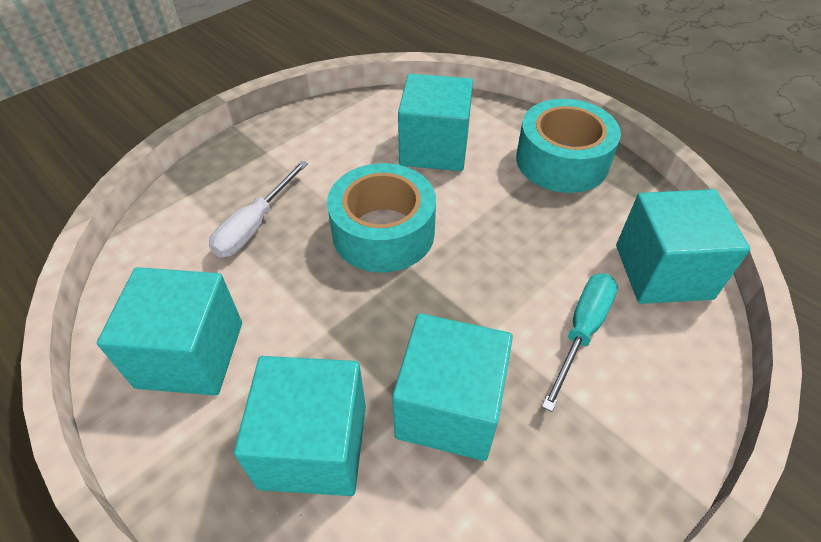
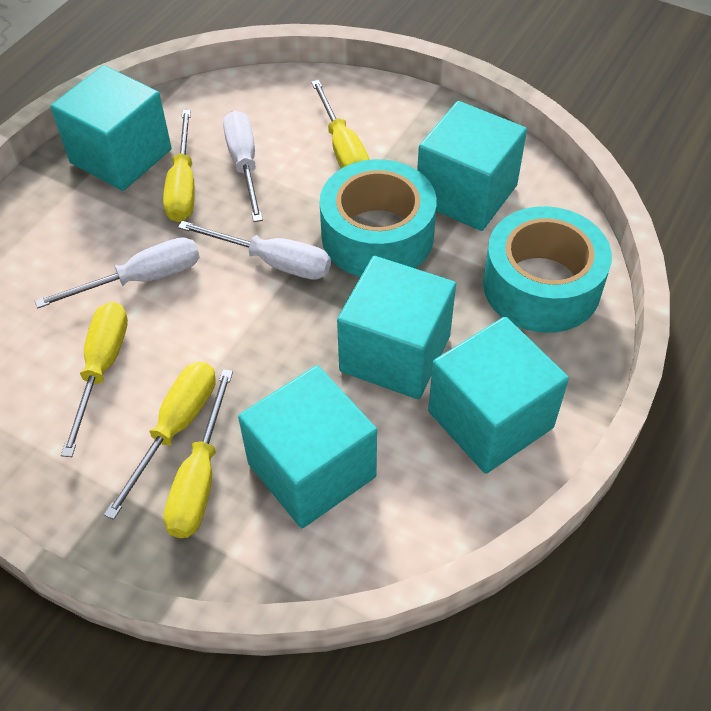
turquoise screwdriver: [542,274,618,412] = 1 -> none = 0
white screwdriver: [209,161,308,258] = 1 -> [35,237,200,308] [178,221,331,280] [223,111,263,222] = 3
yellow screwdriver: none = 0 -> [61,302,128,457] [104,362,216,520] [163,110,195,222] [163,369,233,538] [311,80,369,169] = 5

